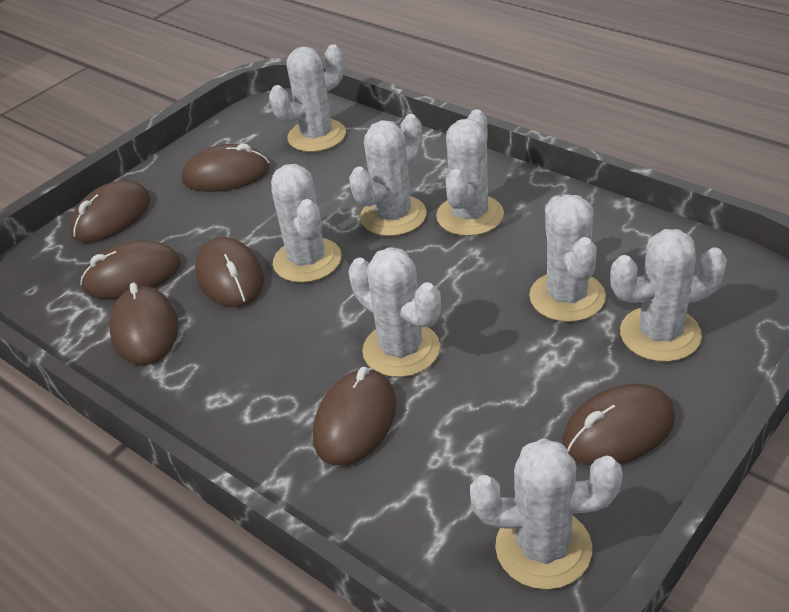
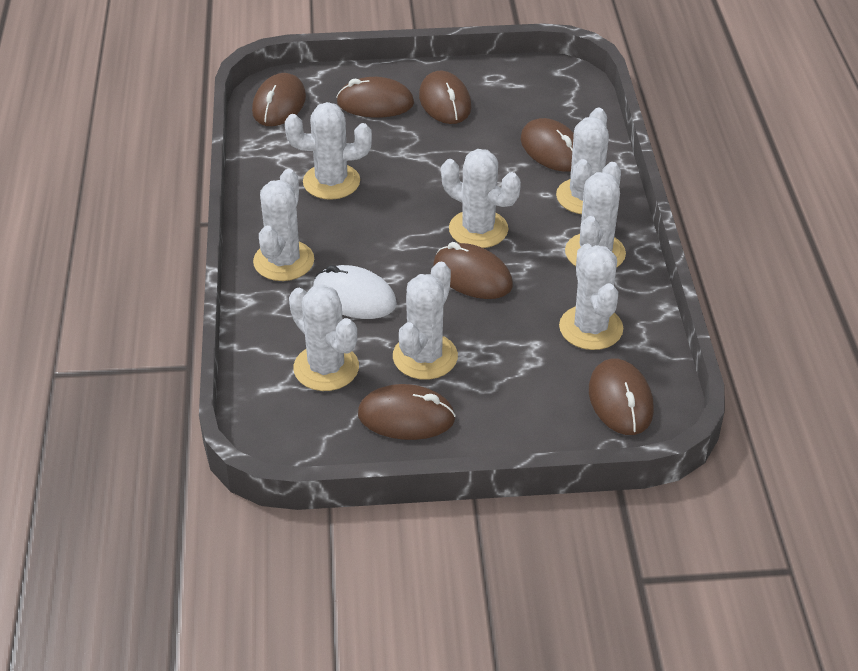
white mouse: none = 0 -> [313,265,397,319] = 1

